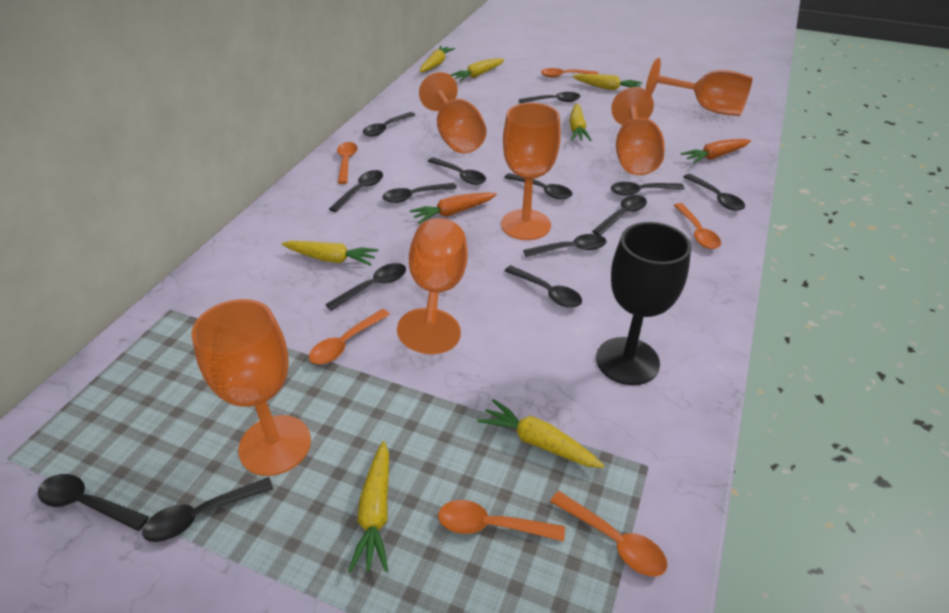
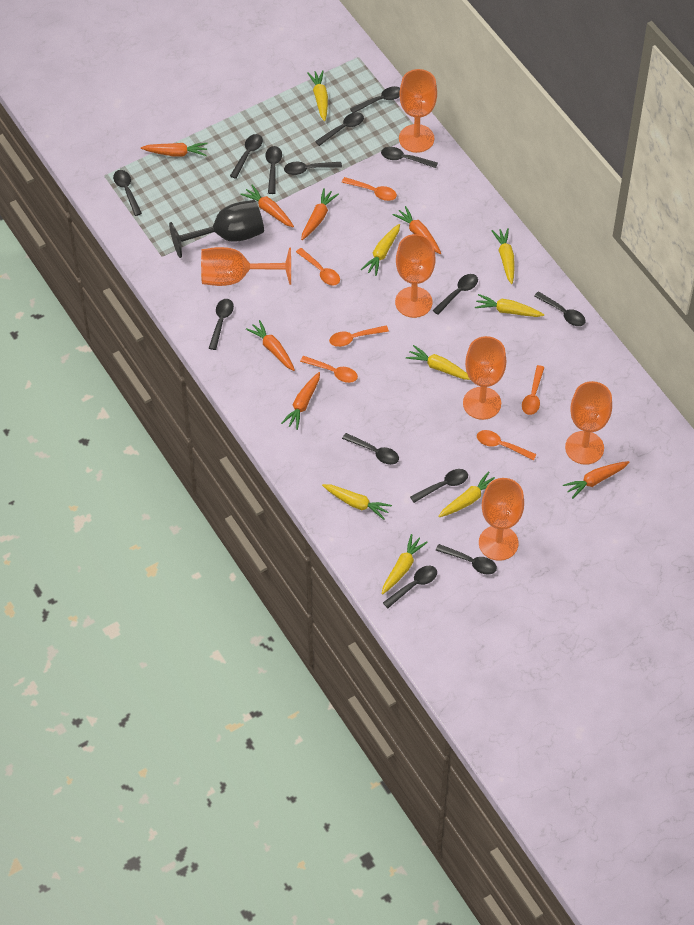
orange carrot: [410,192,497,224] [681,139,751,164] = 2 -> [141,143,207,156] [240,185,294,227] [246,320,295,371] [281,372,320,430] [301,188,339,240] [393,206,441,254] [563,461,630,499] = 7
yellow carrot: [282,241,378,266] [348,441,389,572] [420,46,455,72] [451,58,504,81] [478,399,604,468] [569,103,591,141] [573,74,642,90] = 7 -> [307,70,328,121] [322,484,392,520] [361,224,400,276] [382,534,428,595] [406,345,470,380] [438,471,495,517] [475,294,544,317] [492,228,515,284] = 8

